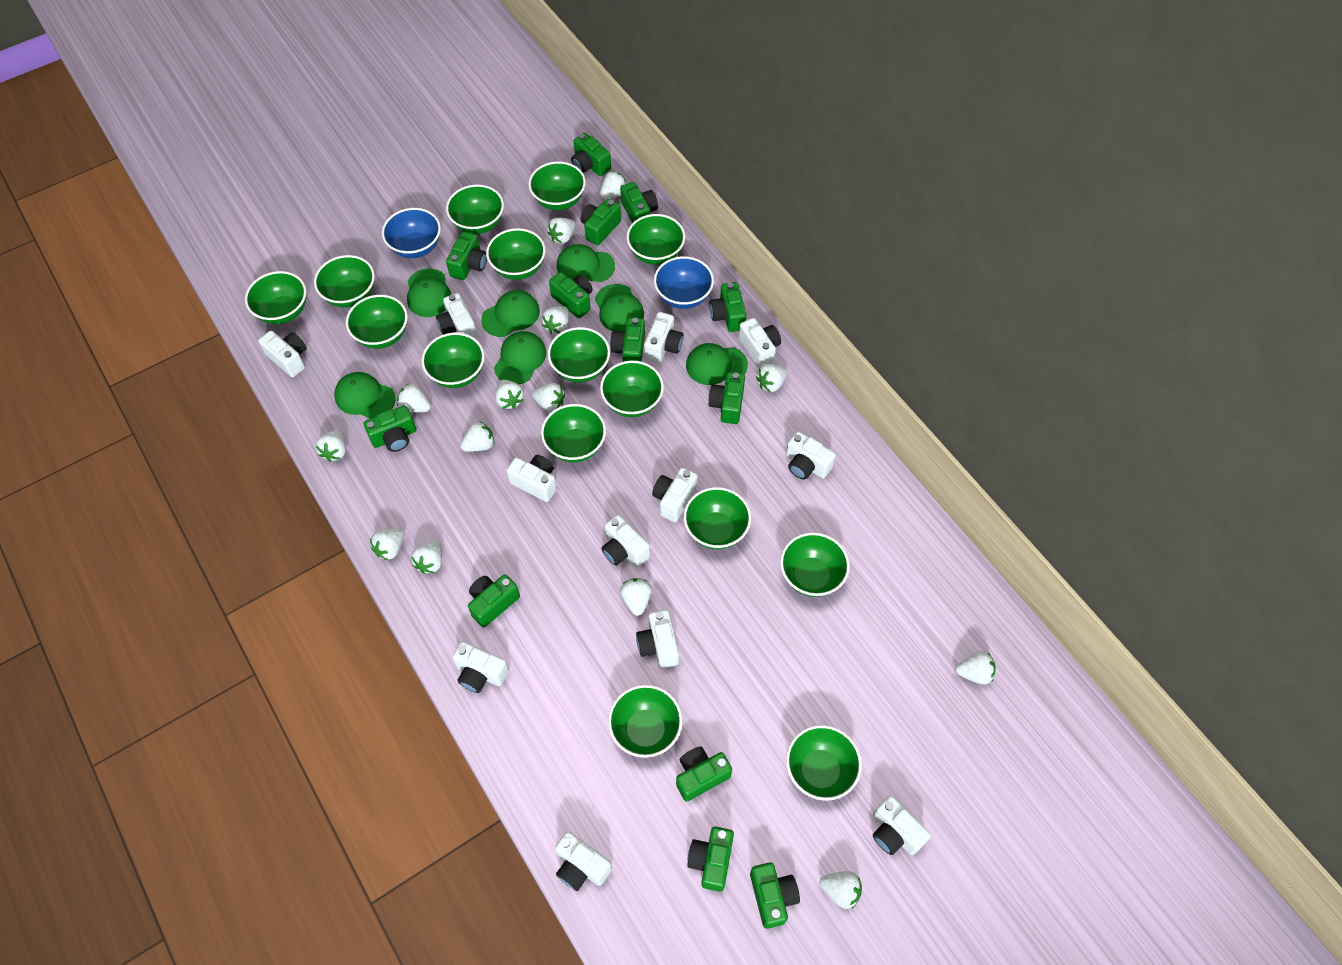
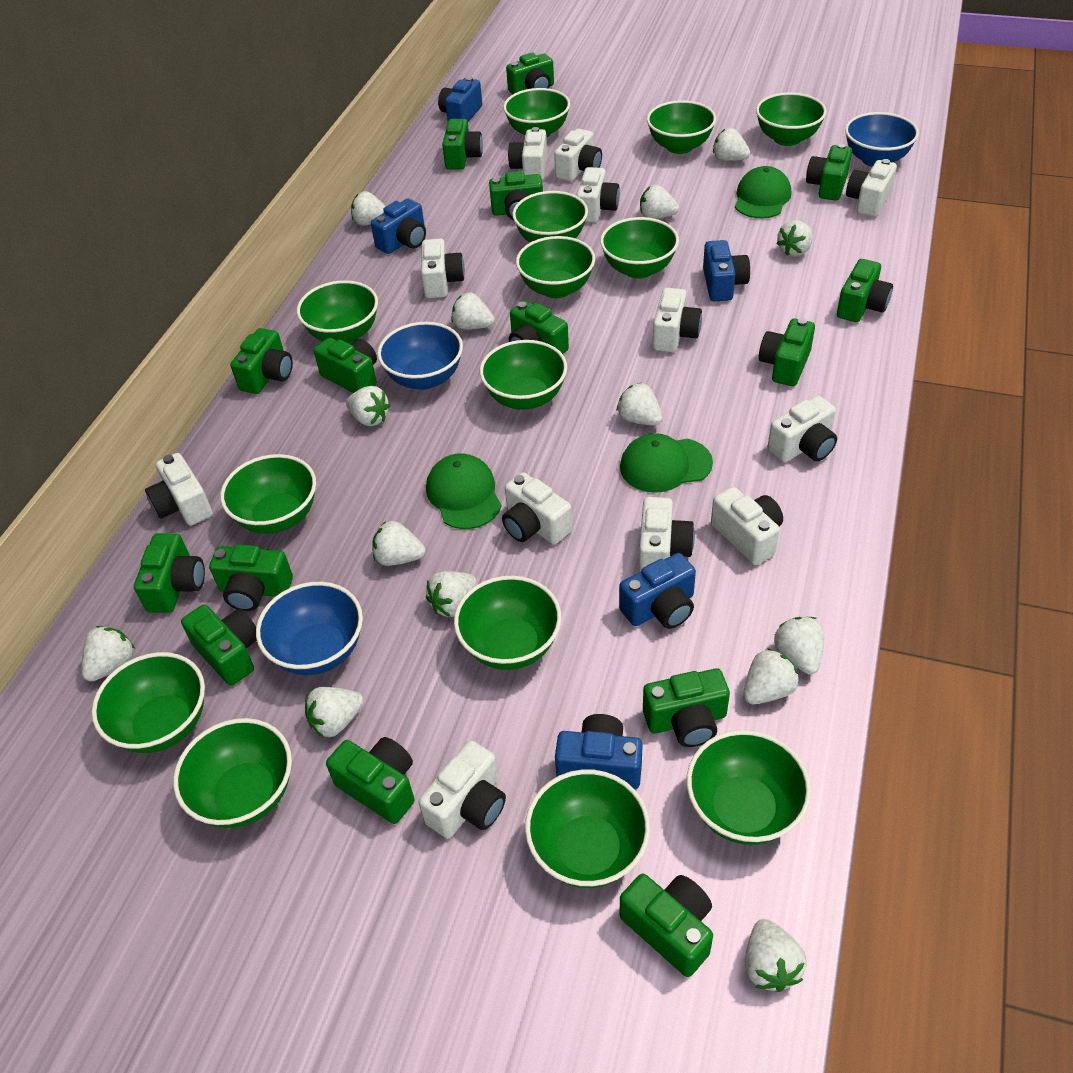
blue bowl: [382,208,441,258] [654,256,714,309] = 2 -> [256,582,363,675] [377,322,463,390] [845,112,919,167] = 3
blue camera: none = 0 -> [371,199,426,254] [438,77,482,122] [555,714,643,789] [619,553,696,629] [703,240,750,301] = 5
green bowl: [245,271,306,324] [314,255,375,308] [346,295,408,349] [421,333,485,388] [446,184,504,234] [486,228,546,280] [528,161,586,210] [541,404,606,462] [548,327,610,383] [600,360,664,417] [608,685,682,758] [626,214,685,265] [684,487,751,549] [780,532,850,597] [786,725,862,801] = 15 -> [92,652,205,753] [173,718,292,828] [220,454,316,534] [297,280,378,344] [454,576,561,670] [480,340,567,410] [503,88,570,138] [512,191,588,242] [516,236,595,298] [525,769,650,888] [600,217,679,279] [647,100,716,154] [687,730,811,845] [756,92,827,146] = 14
green camera: [363,405,417,452] [446,231,487,280] [468,574,520,628] [549,272,593,318] [571,133,611,176] [580,199,621,245] [610,318,645,362] [620,182,658,223] [676,747,732,802] [687,827,734,892] [708,372,745,424] [710,282,747,332] [750,862,800,929] = 13 -> [134,533,205,613] [181,605,257,686] [209,544,293,611] [230,328,293,394] [314,338,377,393] [326,737,414,824] [442,119,483,170] [489,171,543,220] [506,53,554,94] [509,301,569,354] [620,873,713,977] [643,669,730,747] [759,318,815,386] [806,143,852,201] [837,259,893,322] = 15
green cap: [334,372,396,419] [407,268,451,317] [481,290,540,337] [494,331,546,385] [557,244,615,282] [595,284,644,331] [686,343,748,385] = 7 -> [426,453,501,529] [620,433,713,493] [735,166,791,219] = 3

